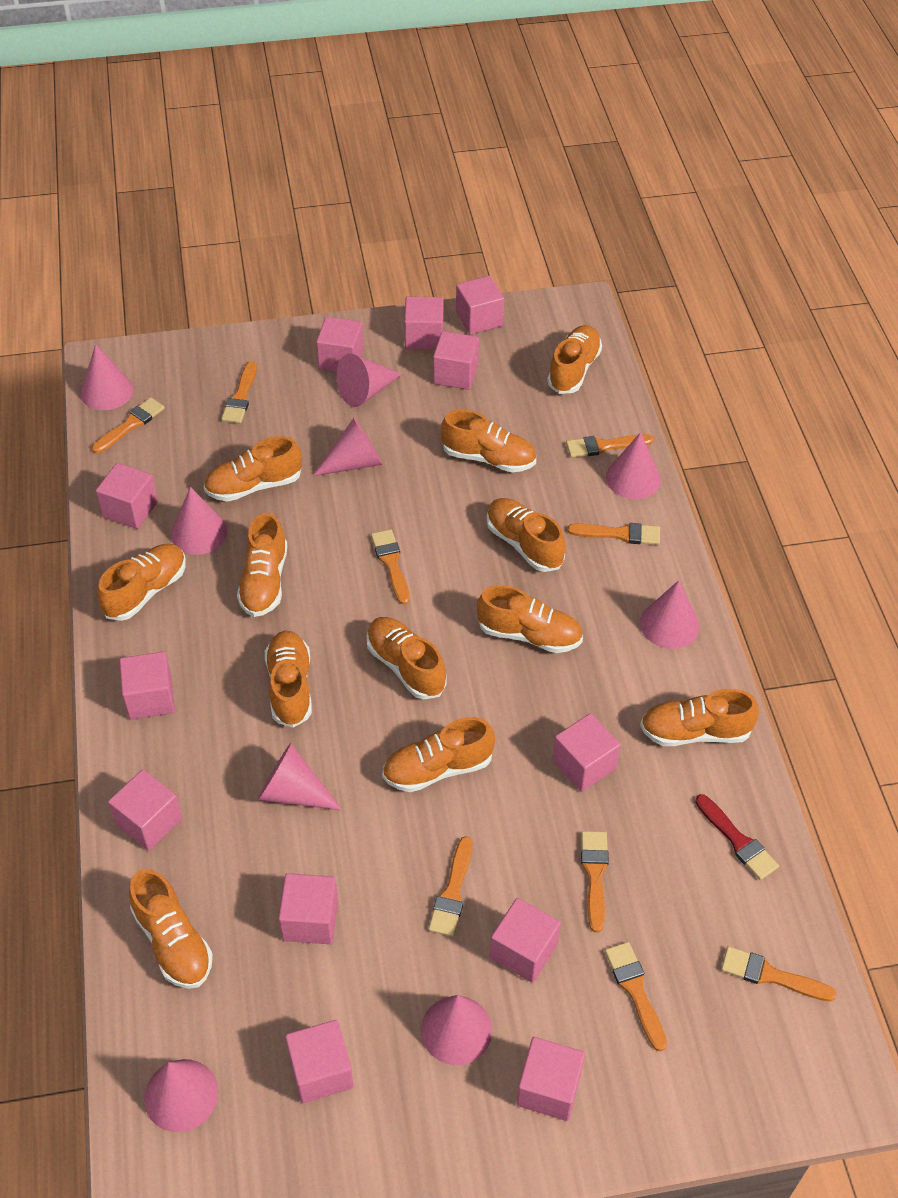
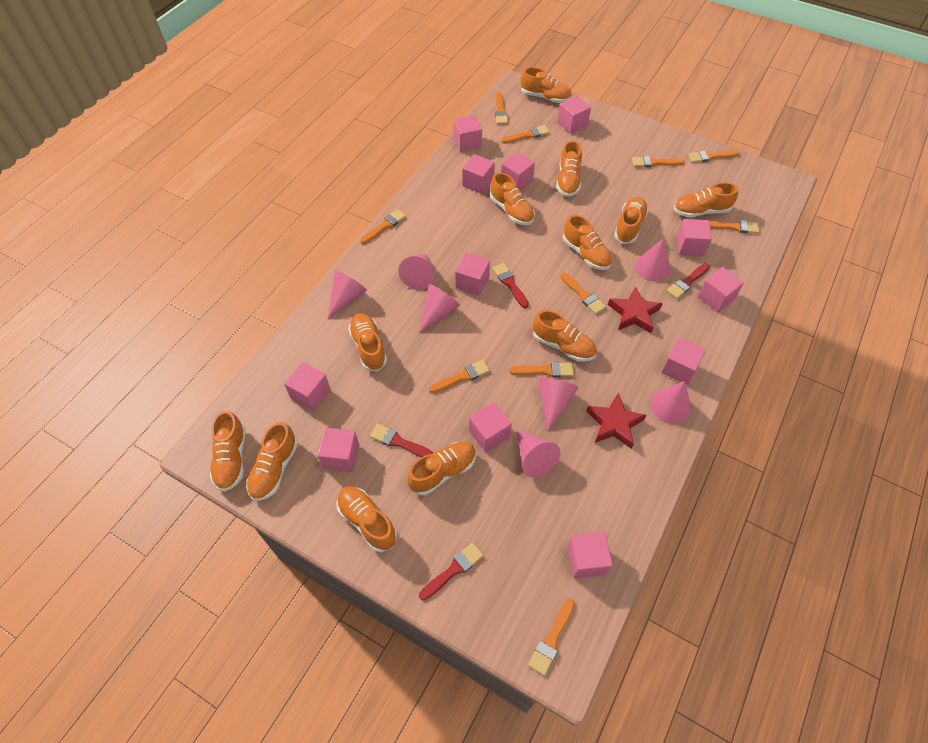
orange brush: [92,397,165,454] [221,361,257,423] [371,529,410,605] [428,836,472,937] [566,434,654,458] [567,523,660,545] [581,831,609,933] [605,942,667,1051] [721,946,837,1002] = 9 -> [360,209,406,244] [429,360,490,393] [495,92,508,124] [501,125,550,143] [509,362,574,377] [528,598,575,676] [560,273,606,314] [632,156,685,167] [688,150,739,163] [709,220,760,233] = 10
pink cone: [80,344,133,410] [144,1059,218,1132] [171,487,228,555] [258,743,342,810] [312,418,383,476] [337,354,402,407] [421,995,492,1065] [606,432,661,499] [640,580,700,649] = 9 -> [328,270,367,318] [398,254,434,289] [419,284,460,333] [517,430,561,478] [539,378,579,431] [635,238,671,281] [651,381,691,424] = 7
red brush: [695,794,779,880] = 1 -> [370,424,433,457] [419,543,483,600] [493,263,529,308] [666,263,710,299] = 4
red star: none = 0 -> [586,392,646,448] [608,286,663,333] = 2

